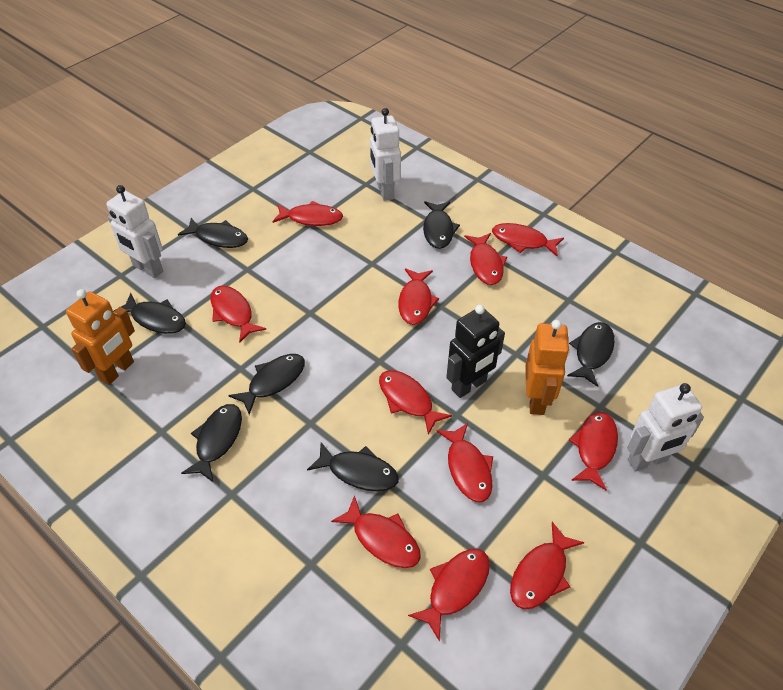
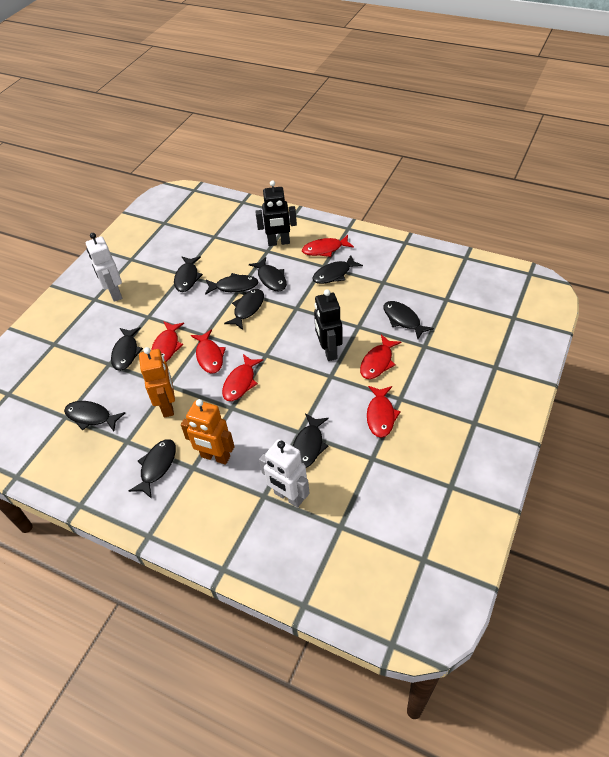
black fish: [113,293,186,334] [178,218,248,248] [181,404,242,483] [228,354,305,415] [307,442,399,491] [423,201,460,249] [567,322,615,387] = 7 -> [64,401,125,431] [111,327,143,371] [129,439,176,499] [174,256,203,292] [205,273,258,295] [224,289,264,330] [249,257,287,292] [293,413,329,468] [312,255,363,284] [383,301,434,339] = 10
black robot: [446,305,505,398] = 1 -> [255,180,297,246] [314,289,343,361] = 2
red fish: [210,286,266,343] [273,201,343,226] [331,495,421,568] [379,370,452,435] [398,268,439,325] [408,549,490,642] [436,423,493,502] [464,233,507,285] [492,223,564,257] [510,522,584,609] [569,412,618,491] = 11 -> [151,321,184,362] [191,329,226,373] [222,354,263,401] [302,235,354,257] [360,335,401,379] [367,386,401,438] = 6
white robot: [106,185,163,278] [370,108,401,201] [627,383,704,471] = 3 -> [86,233,122,302] [259,439,309,508] = 2

